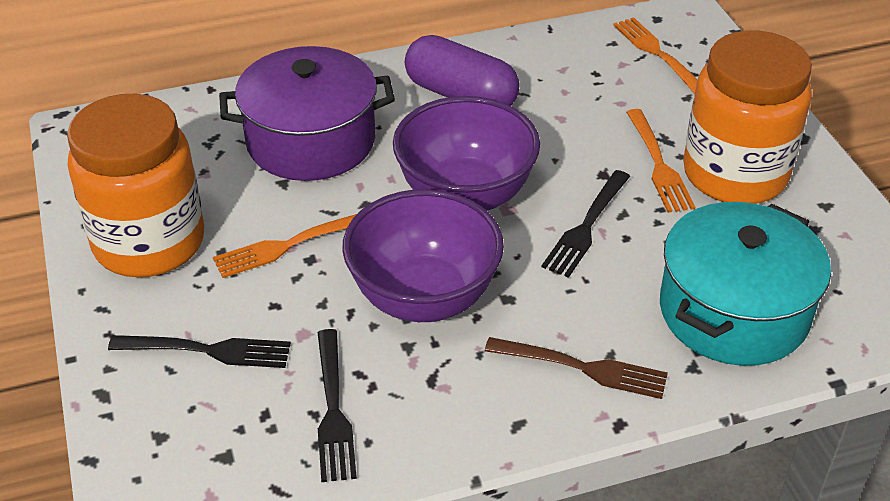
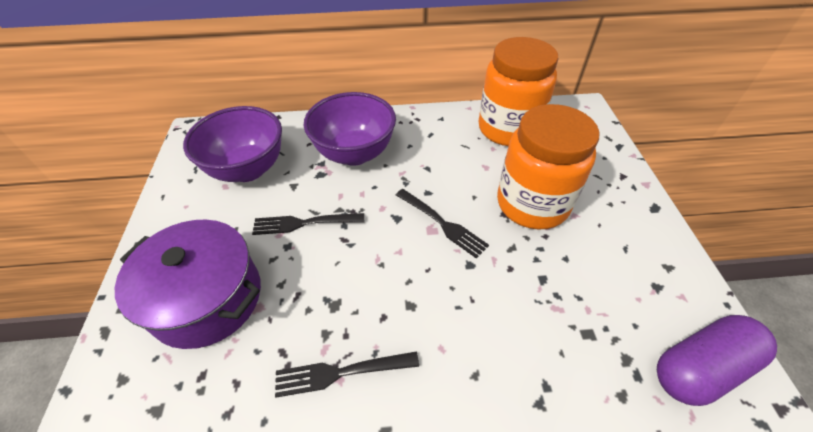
brown fork: [485,337,668,399] = 1 -> none = 0
orange fork: [213,214,357,278] [613,17,698,94] [626,109,695,213] = 3 -> none = 0
turquoise pot: [660,202,831,366] = 1 -> none = 0

